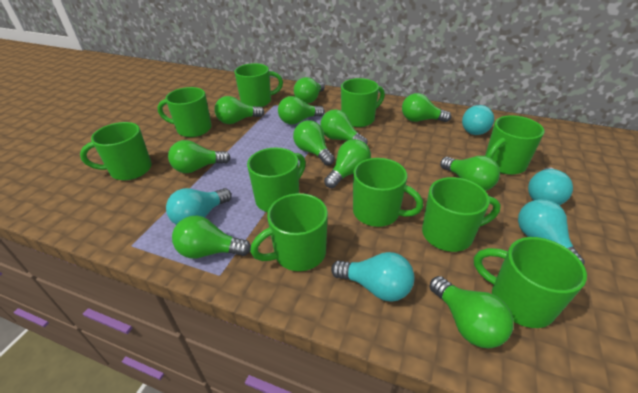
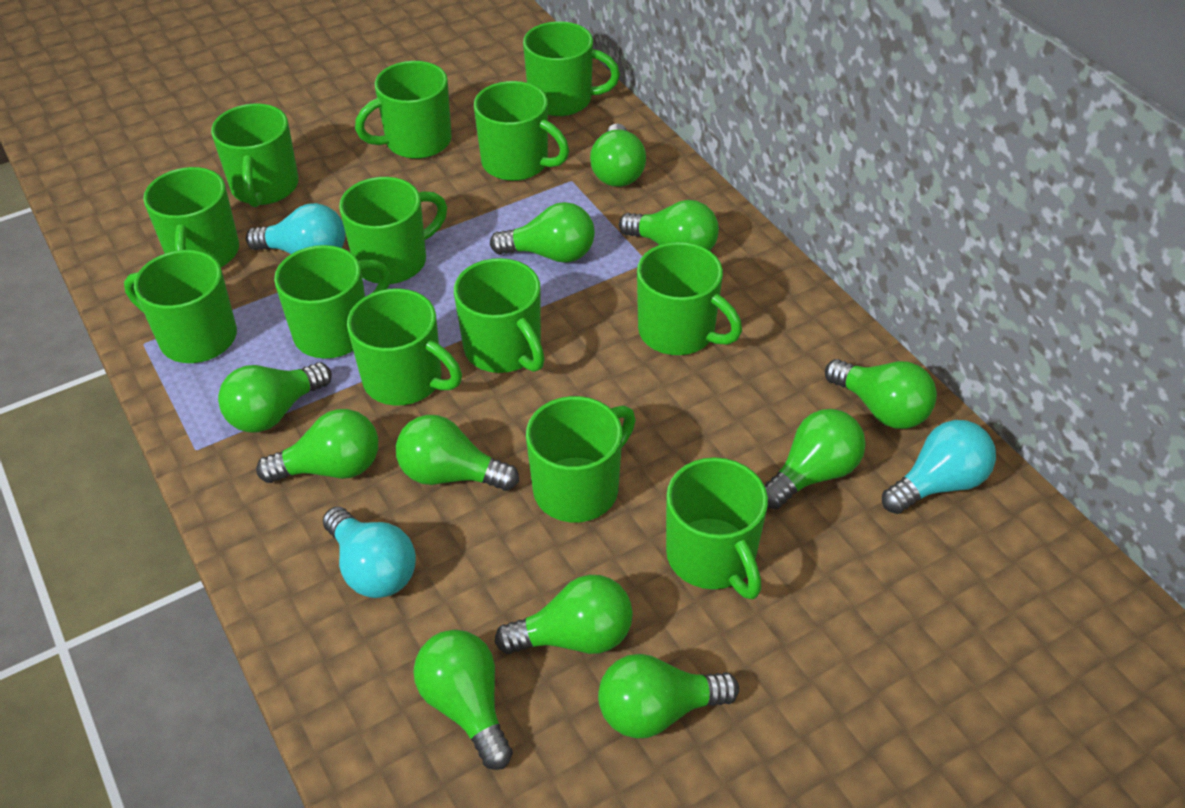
green mug: [80,122,152,180] [157,87,212,137] [234,63,283,107] [247,148,306,212] [250,193,328,271] [341,78,385,127] [353,158,423,227] [422,177,501,252] [474,237,587,328] [485,115,545,175] = 10 -> [124,250,237,363] [143,167,239,267] [211,104,299,207] [274,245,390,359] [339,177,447,284] [347,288,462,406] [355,61,452,159] [454,258,545,373] [474,81,569,181] [523,21,620,116] [526,396,636,522] [637,242,742,355] [666,457,768,599] = 13
turquoise light bulb: [166,188,232,225] [331,252,414,302] [462,105,494,135] [518,199,585,265] [528,167,573,205] = 5 -> [246,203,346,254] [323,507,416,598] [882,420,996,514] = 3

